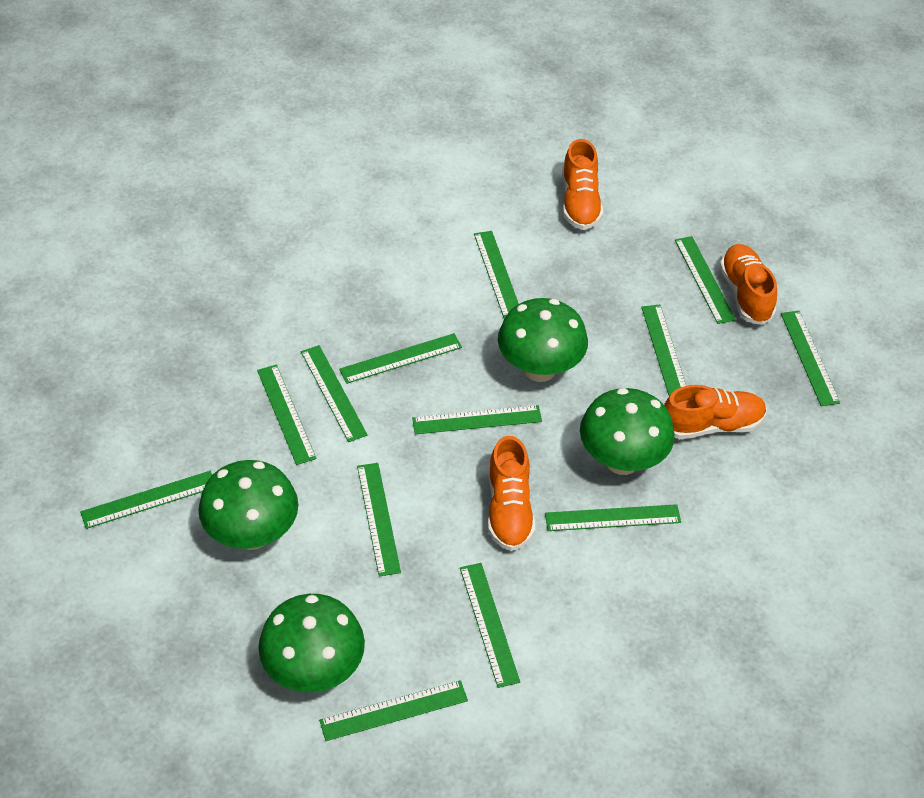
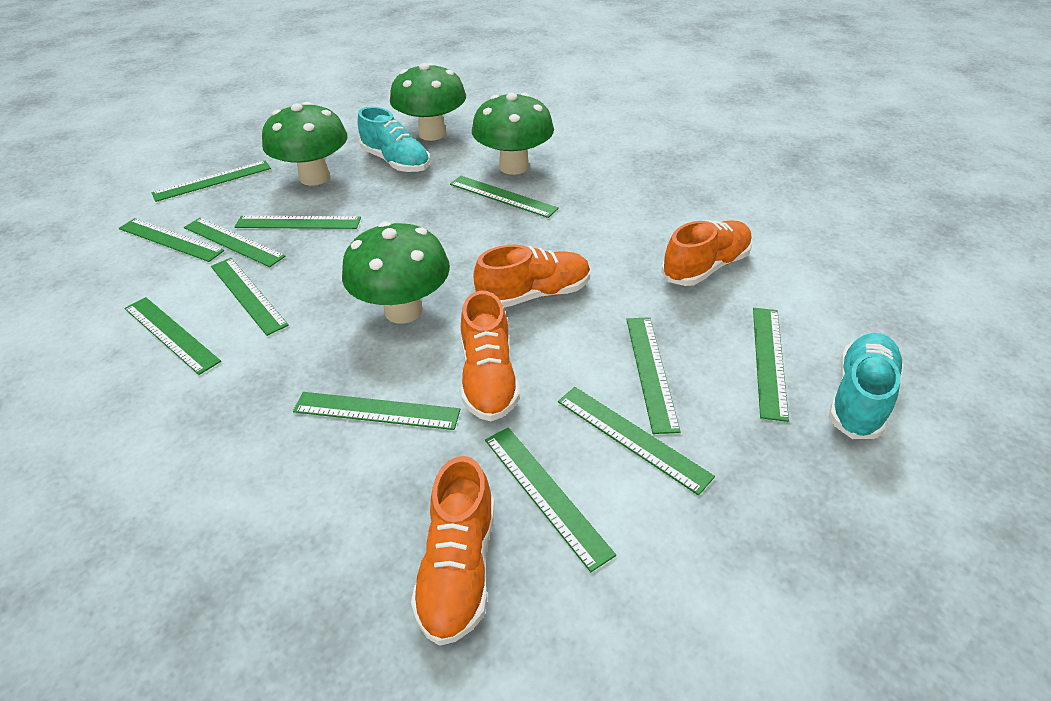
green ruler: [80,471,212,529] [257,365,316,465] [301,345,368,442] [319,680,468,741] [339,333,462,384] [357,463,401,577] [412,405,542,434] [460,563,520,688] [474,231,519,318] [545,504,681,531] [641,305,686,396] [675,236,736,324] [781,311,840,406] = 13 -> [119,218,224,262] [124,297,221,375] [152,160,271,202] [184,218,286,267] [211,258,289,336] [235,216,361,229] [293,392,460,430] [450,176,559,218] [485,427,616,572] [558,387,715,495] [626,317,681,434] [753,308,789,422] = 12
turquoise shoe: none = 0 -> [358,106,430,172] [829,333,904,439] = 2

